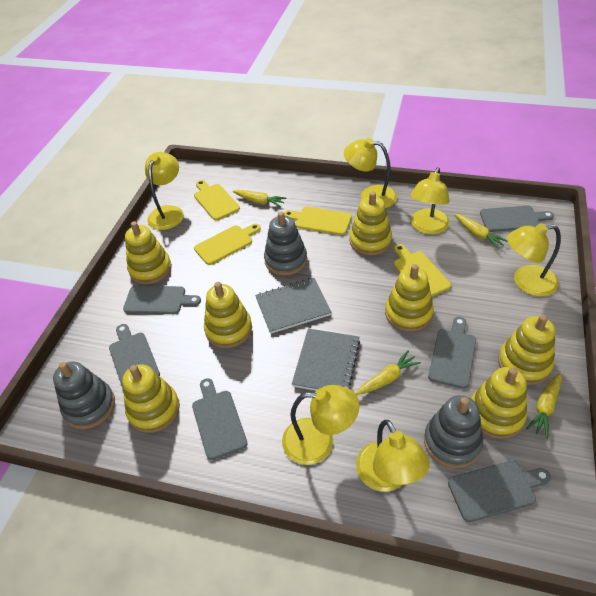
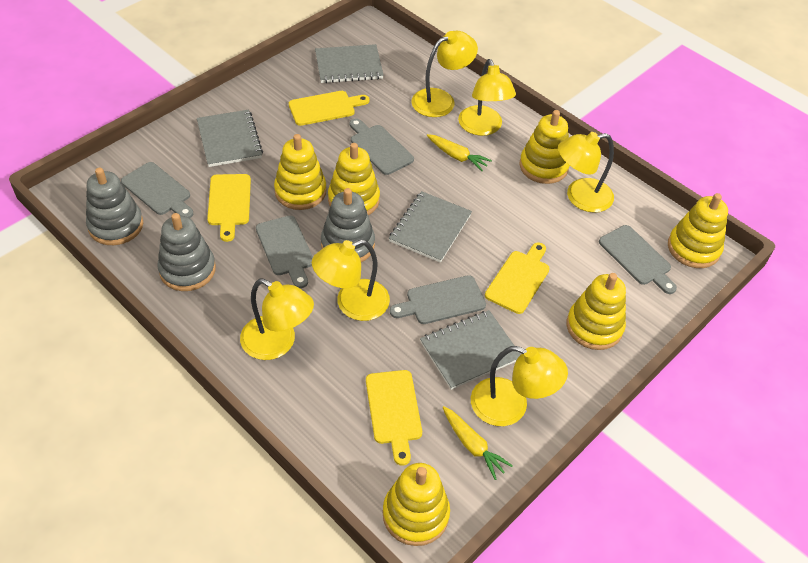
grey cutting board: [109,324,160,388] [123,286,201,314] [192,378,248,460] [428,317,476,389] [448,461,551,522] [480,206,554,232] = 6 -> [121,162,193,218] [256,216,313,288] [350,118,414,175] [390,275,486,324] [599,225,677,294] = 5
grey notebook: [255,278,332,334] [292,329,360,391] = 2 -> [197,110,263,167] [315,44,384,83] [389,191,472,263] [420,310,521,390] = 4
yellow carrot: [233,190,286,207] [355,350,421,395] [454,214,508,249] [526,373,562,439] = 4 -> [427,134,492,171] [442,406,513,480] = 2
yellow stacking toy: [122,364,180,433] [125,221,172,285] [204,282,252,348] [349,192,392,256] [385,264,434,332] [471,367,527,439] [498,315,556,385] = 7 -> [274,134,326,210] [328,143,380,215] [383,463,450,546] [519,110,570,184] [567,273,626,350] [668,193,728,268] = 6

